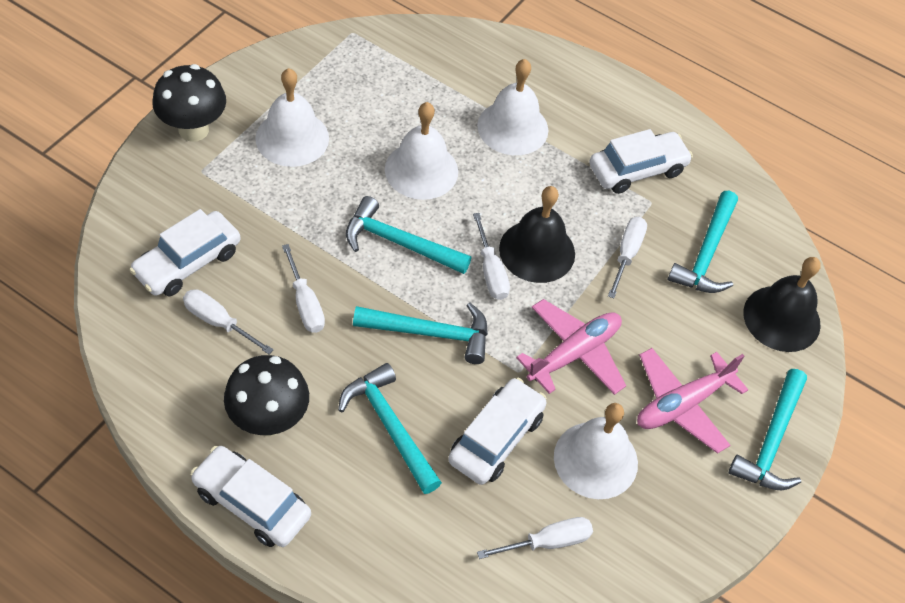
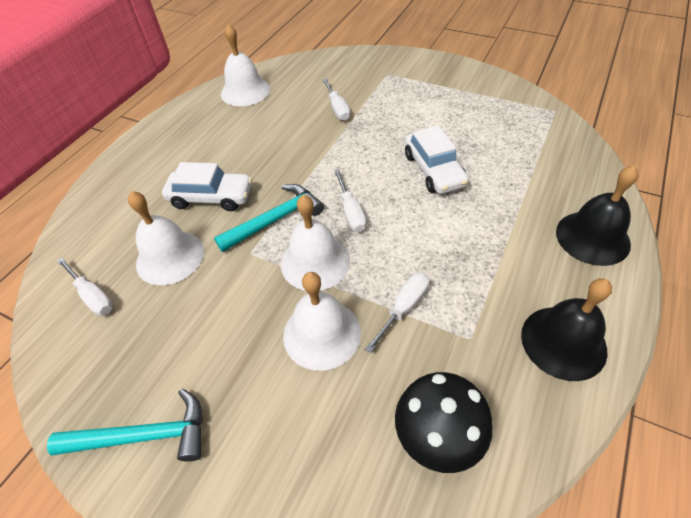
black mushroom: [152,64,226,142] [224,355,309,437] = 2 -> [395,372,493,473] = 1
pink plane: [516,299,626,395] [637,348,748,454] = 2 -> none = 0
turquoise hammer: [338,363,442,494] [346,196,471,274] [353,303,488,364] [668,191,738,293] [729,369,807,490] = 5 -> [47,389,203,462] [214,184,324,252] = 2
white car: [129,209,240,296] [190,446,311,547] [448,378,547,485] [589,129,693,194] = 4 -> [162,162,252,211] [405,125,469,194] = 2
white screwdriver: [183,289,274,354] [282,244,325,333] [473,213,510,300] [477,517,593,559] [608,217,647,299] = 5 -> [57,258,113,316] [322,78,350,121] [334,170,366,232] [365,273,429,353] = 4

